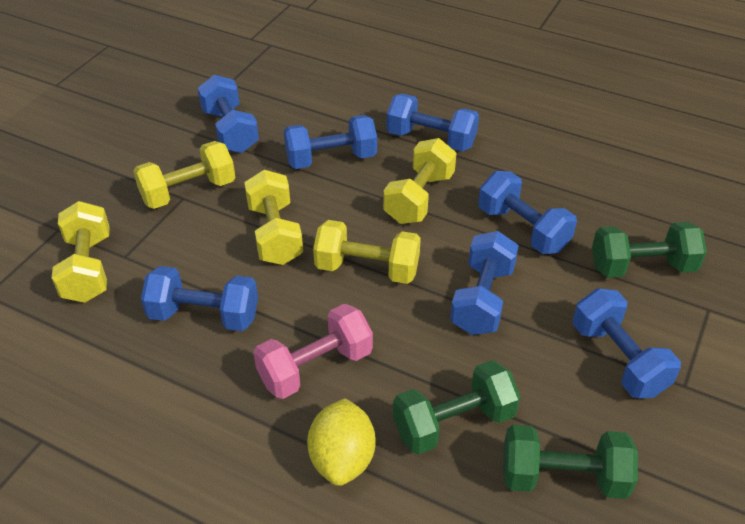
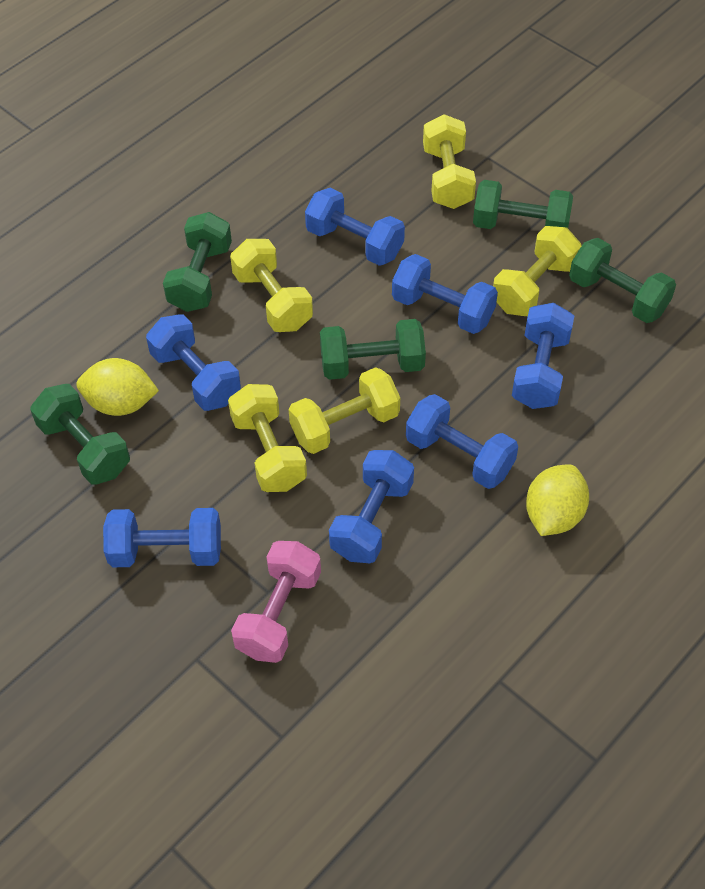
green dumbbell: [393,360,520,455] [503,425,638,499] [592,222,707,278] = 3 -> [30,384,130,485] [163,212,232,312] [320,319,426,380] [473,180,573,229] [569,238,676,323] = 5
yellow lemon: [307,398,376,486] = 1 -> [76,358,159,416] [526,464,589,536] = 2

